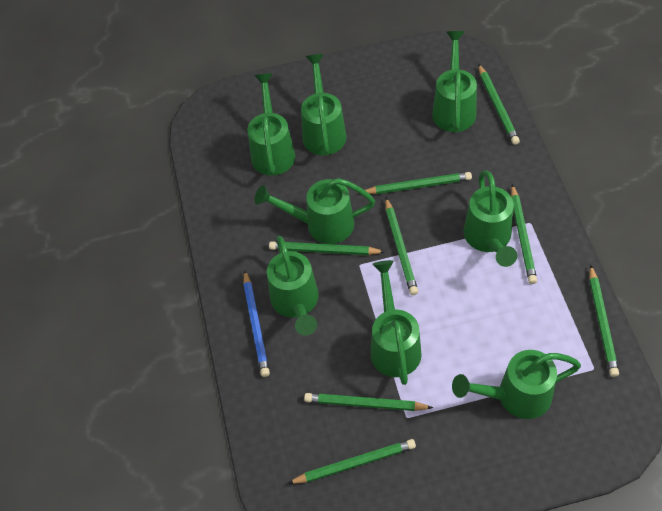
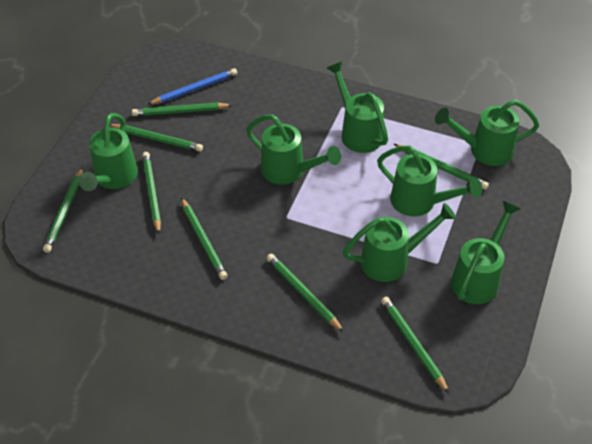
green watering can: [247,73,295,176] [255,178,375,244] [267,235,319,336] [301,54,346,155] [370,260,422,385] [432,31,477,132] [452,350,581,419] [463,170,517,267] = 8 -> [79,113,138,191] [246,114,341,185] [327,61,388,153] [343,203,456,282] [377,145,482,216] [435,100,539,166] [451,201,521,304] = 7

